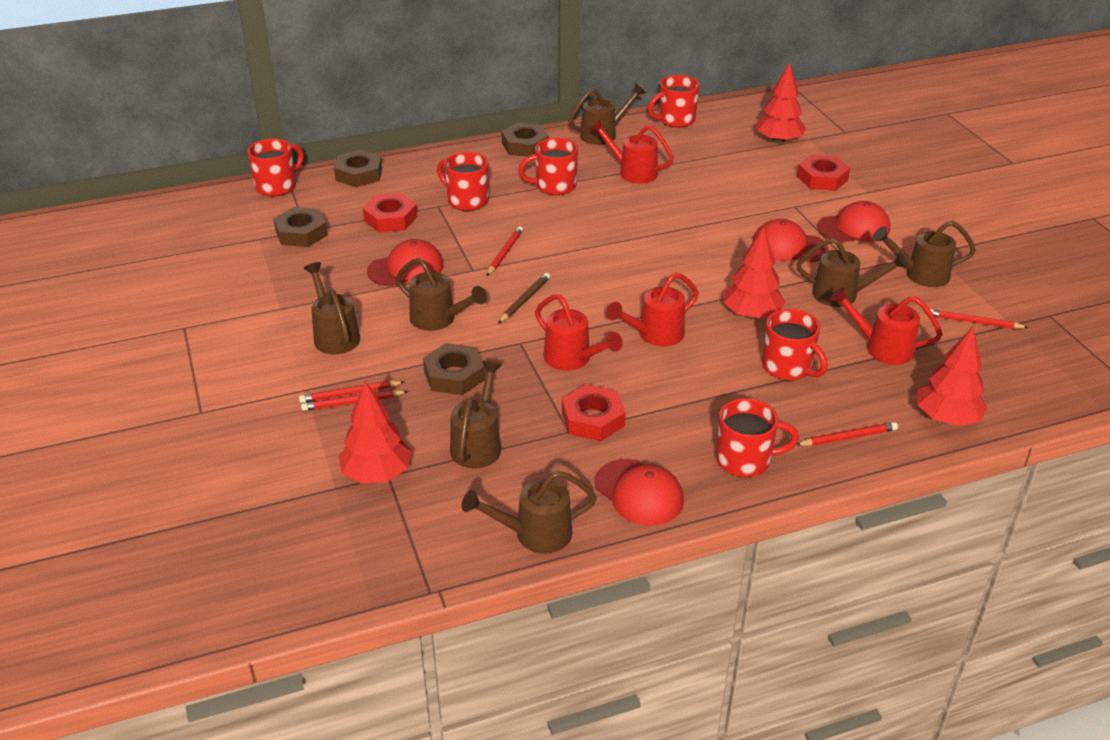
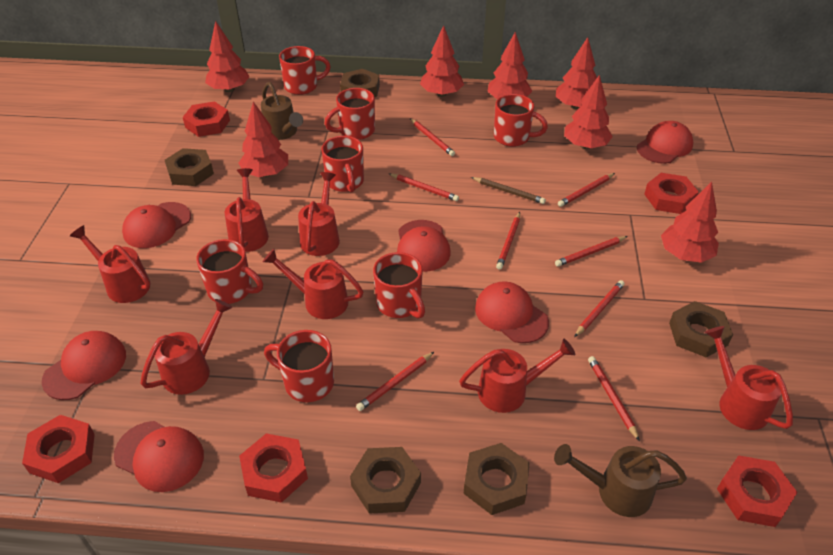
brown nut: [273,207,328,247] [334,150,382,187] [423,343,485,395] [501,123,549,157] = 4 -> [165,148,214,186] [340,69,380,97] [350,447,421,514] [463,443,530,515] [669,301,733,358] = 5
brown watering can: [304,262,360,354] [396,258,487,331] [450,361,502,469] [462,470,597,554] [568,83,646,145] [796,238,908,307] [873,221,976,287] = 7 -> [261,82,303,140] [554,444,687,517] = 2
red cap: [367,239,443,287] [595,459,684,526] [752,219,828,263] [817,201,890,243] = 4 -> [42,331,126,400] [114,421,204,492] [122,202,191,248] [397,220,450,272] [475,281,549,343] [637,121,693,164] = 6
red mug: [247,138,304,196] [437,152,489,211] [518,138,578,195] [648,75,700,128] [716,398,799,477] [762,309,828,380] = 6 -> [196,239,263,304] [264,330,334,402] [279,46,331,95] [321,136,364,193] [324,88,375,140] [373,252,425,319] [494,94,548,147] = 7
red nut: [363,193,417,232] [562,384,626,441] [797,154,850,191] = 3 -> [22,415,95,483] [183,101,230,137] [239,433,308,503] [644,173,699,214] [717,455,797,527] = 5
red pencil: [299,381,405,403] [301,390,409,411] [487,226,523,276] [796,422,898,446] [930,309,1029,329] = 5 -> [356,352,434,411] [388,173,459,201] [410,119,455,156] [496,212,520,270] [555,236,628,267] [558,173,615,207] [574,280,625,337] [588,356,640,441] = 8
red tree: [339,381,412,484] [724,227,785,319] [756,63,806,144] [917,327,988,426] = 4 -> [205,21,250,92] [238,102,288,177] [420,25,464,97] [488,32,532,99] [556,37,597,109] [564,75,613,149] [661,182,719,263] = 7
red watering can: [535,294,623,370] [590,119,674,184] [607,272,699,346] [830,287,943,365] = 4 -> [70,225,150,303] [141,299,233,395] [225,168,269,252] [263,249,363,319] [298,172,340,256] [459,339,575,413] [705,326,793,430] = 7

